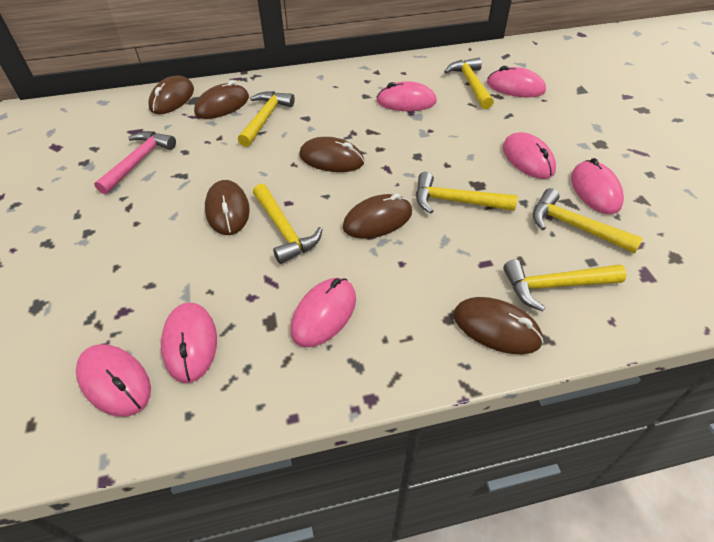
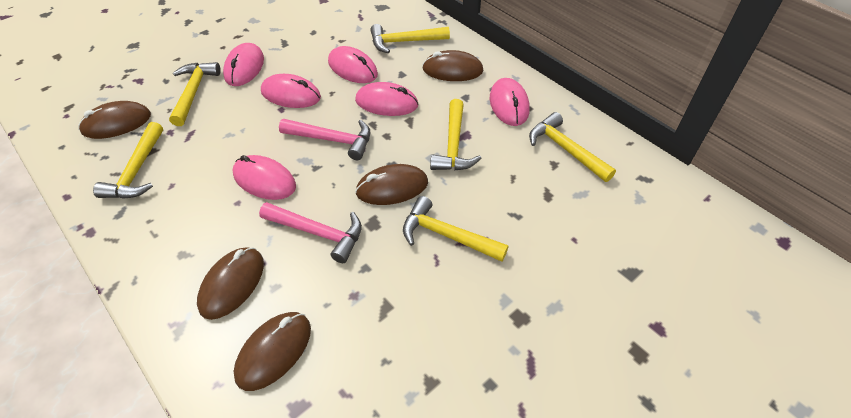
brown mouse: [148,75,194,114] [194,80,249,119] [205,180,250,235] [299,137,364,172] [343,194,412,239] [453,297,544,354] = 6 -> [78,101,151,139] [197,247,264,320] [234,312,311,391] [355,164,428,205] [422,50,484,81] = 5
pink hammer: [94,131,176,195] = 1 -> [259,202,362,263] [279,119,371,160] = 2
pink mouse: [76,344,151,417] [161,303,217,383] [291,278,356,347] [376,81,437,111] [487,66,546,97] [503,132,556,179] [571,158,624,214] = 7 -> [223,43,264,86] [232,155,296,200] [261,74,321,108] [328,46,378,83] [355,82,418,116] [490,78,530,126] = 6

